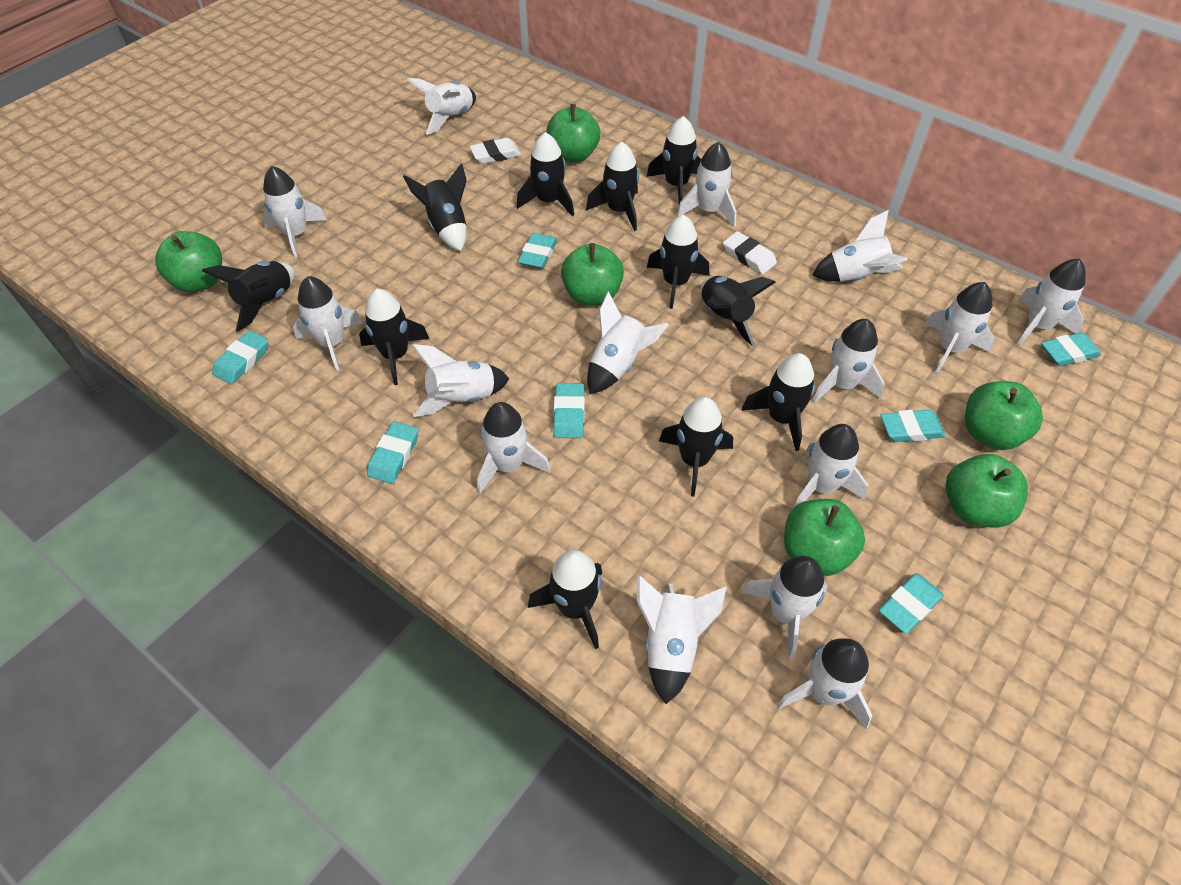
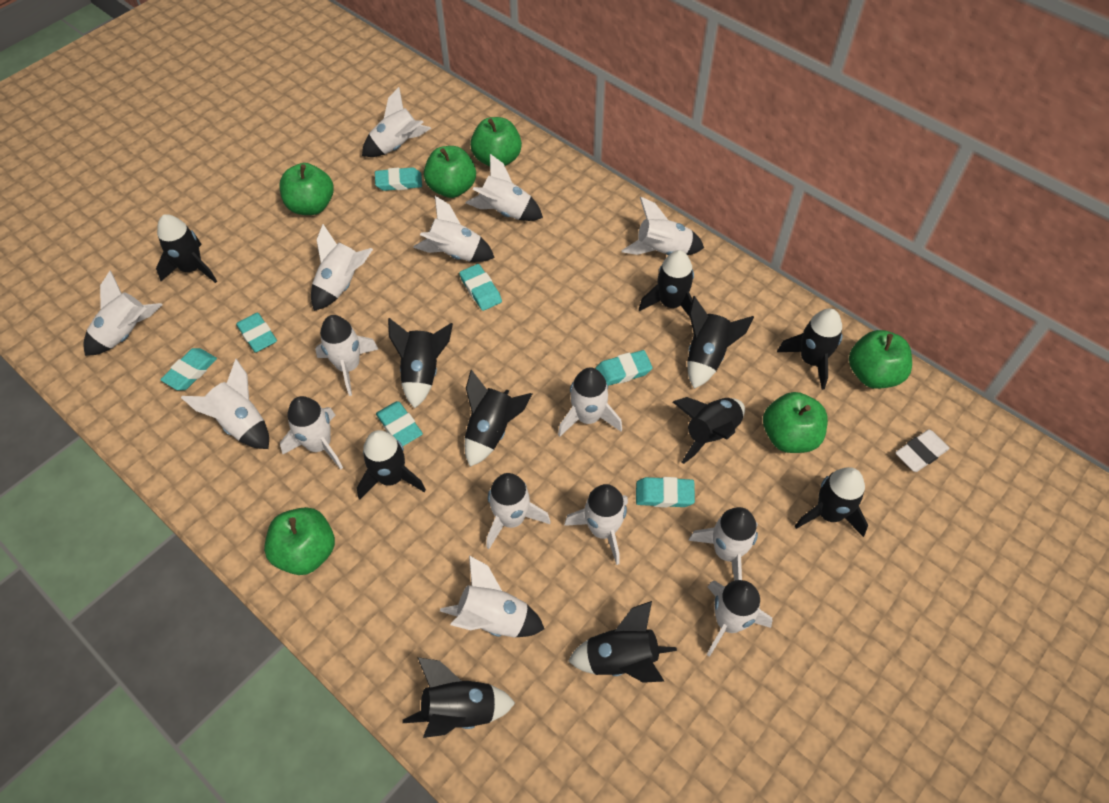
white eraser: [470,138,521,164] [723,231,777,274] = 2 -> [895,430,950,472] = 1

